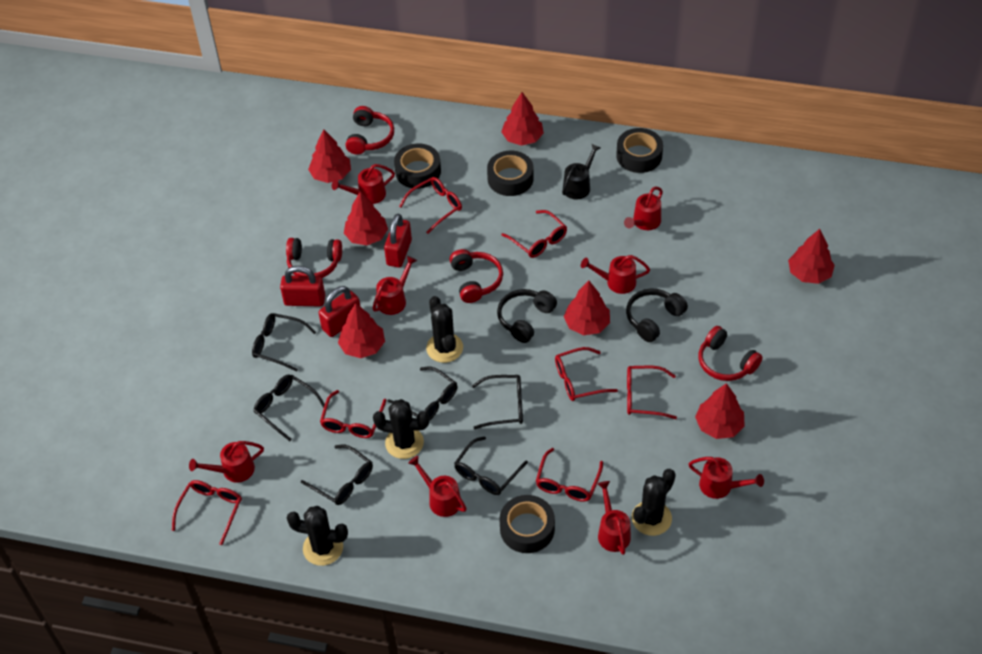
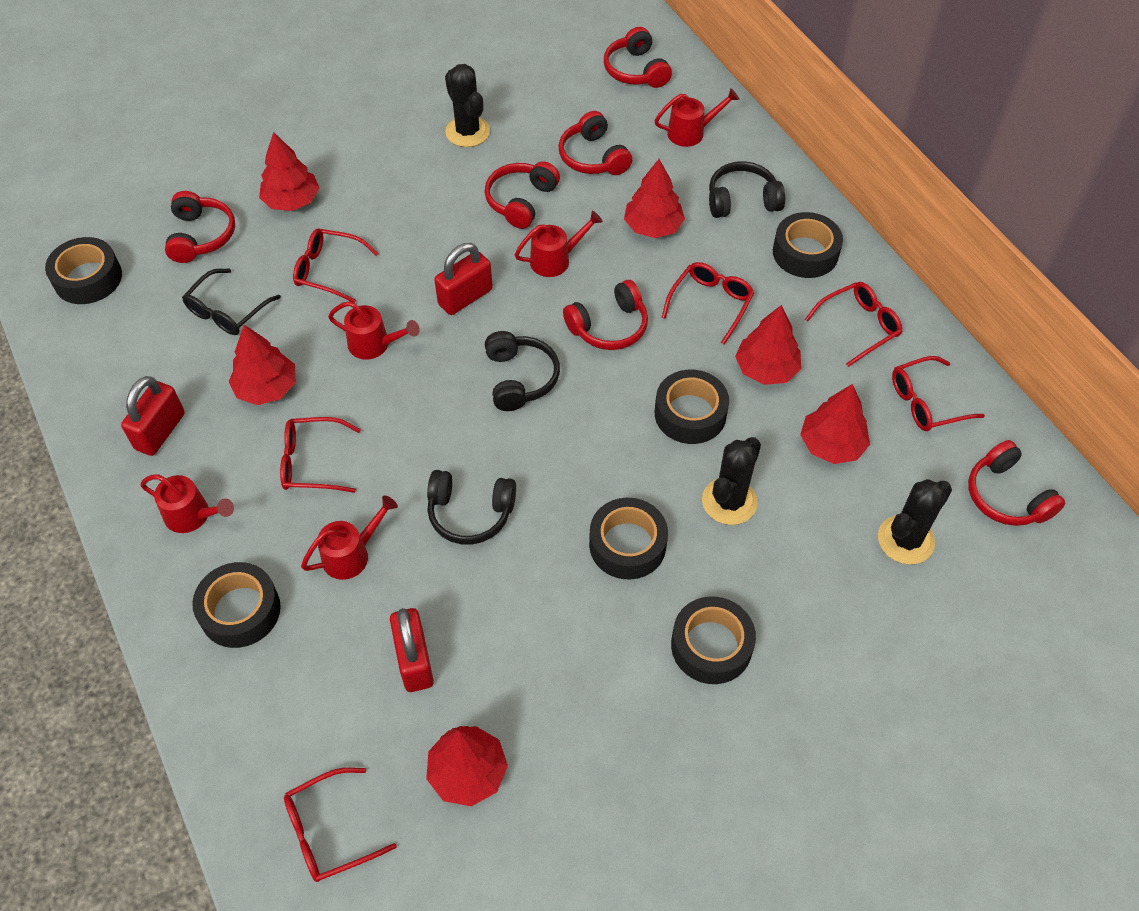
black cactus: [287,506,348,566] [373,399,429,459] [426,296,463,363] [632,469,676,536] = 4 -> [445,64,490,147] [702,437,761,525] [878,479,952,565] = 3
black glasses: [252,313,316,371] [253,374,325,441] [301,445,373,505] [388,366,457,421] [454,436,528,495] [472,375,523,429] = 6 -> [182,269,281,335] = 1
black headphones: [497,289,557,343] [626,288,688,342] = 2 -> [427,470,516,545] [485,331,560,411] [709,161,785,218] = 3
black tape: [394,144,441,189] [487,151,534,196] [499,495,555,553] [616,128,663,173] = 4 -> [45,237,122,304] [192,562,281,648] [589,498,668,580] [655,370,729,444] [671,596,756,684] [773,212,843,278] = 6
black watering can: [562,144,600,199] = 1 -> none = 0
red glasses: [172,480,242,545] [320,390,386,438] [399,177,462,234] [501,210,567,258] [536,448,603,502] [555,347,618,401] [627,366,677,419] = 7 -> [280,417,361,493] [284,768,397,882] [293,229,379,303] [662,262,754,344] [805,282,903,367] [892,356,985,431] = 6
red headphones: [286,238,342,278] [346,106,394,155] [450,249,503,303] [698,326,763,381] = 4 -> [165,191,235,263] [485,161,560,229] [558,111,632,175] [563,280,648,350] [604,27,672,88] [968,440,1065,526] = 6
red tree: [308,129,351,183] [338,303,385,358] [344,191,388,245] [501,92,544,146] [564,280,610,335] [695,383,745,439] [788,229,835,284] = 7 -> [229,325,296,405] [259,132,319,211] [426,726,508,806] [624,159,685,238] [735,305,801,385] [800,384,870,464] = 6
red watering can: [189,441,264,483] [332,164,395,204] [372,256,417,315] [408,456,467,517] [581,255,650,294] [597,481,631,555] [624,187,663,230] [689,457,764,499] = 8 -> [140,474,234,533] [301,496,398,580] [328,301,420,359] [514,211,603,277] [654,88,739,147] = 5

